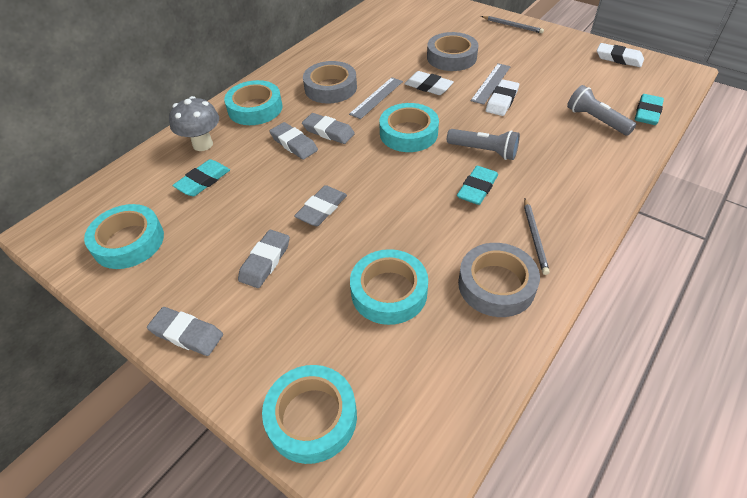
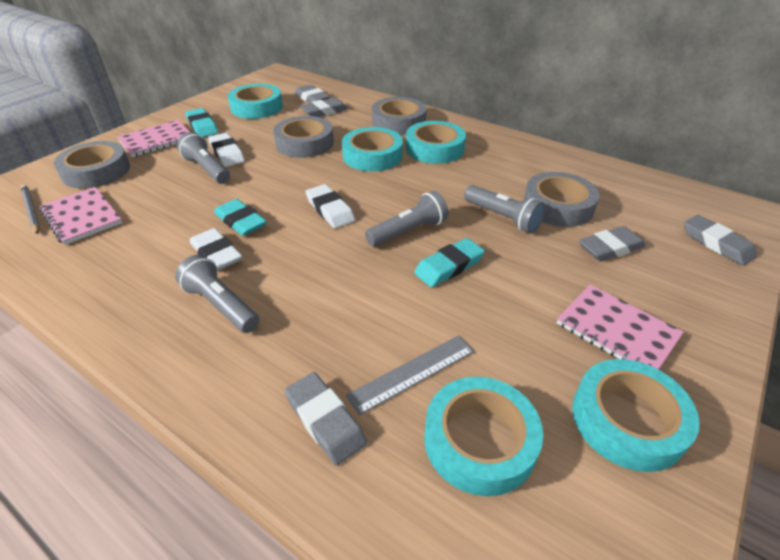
grey flashlight: [447,129,520,160] [567,85,636,136] = 2 -> [175,255,259,333] [177,132,230,184] [365,191,449,247] [464,185,546,233] = 4
grey mushroom: [169,96,219,151] = 1 -> none = 0
grey pencil: [481,16,544,33] [524,198,550,275] = 2 -> [21,185,40,234] = 1
grey ruler: [349,77,403,119] [471,63,511,105] = 2 -> [346,335,474,415] = 1
grey tape: [303,61,357,104] [427,32,478,71] [458,243,540,317] = 3 -> [54,141,130,189] [273,116,334,158] [372,97,427,135] [523,172,600,227] = 4
pink notebook: none = 0 -> [39,187,122,245] [117,120,190,157] [557,285,684,370] = 3

